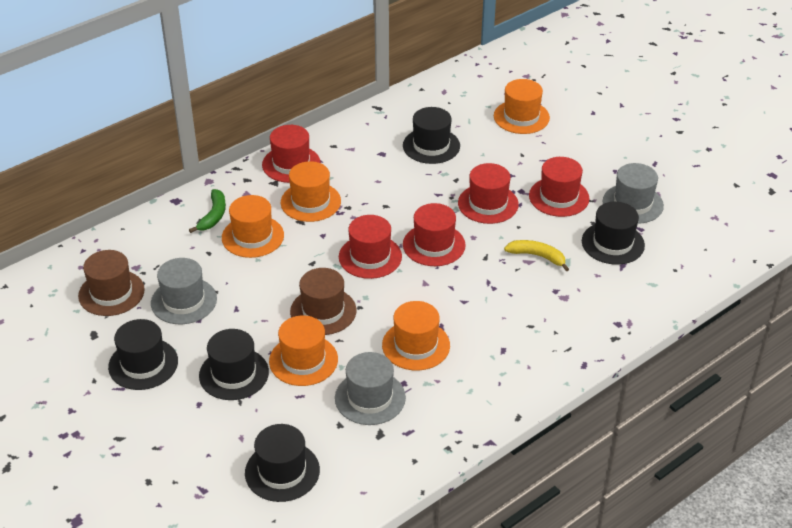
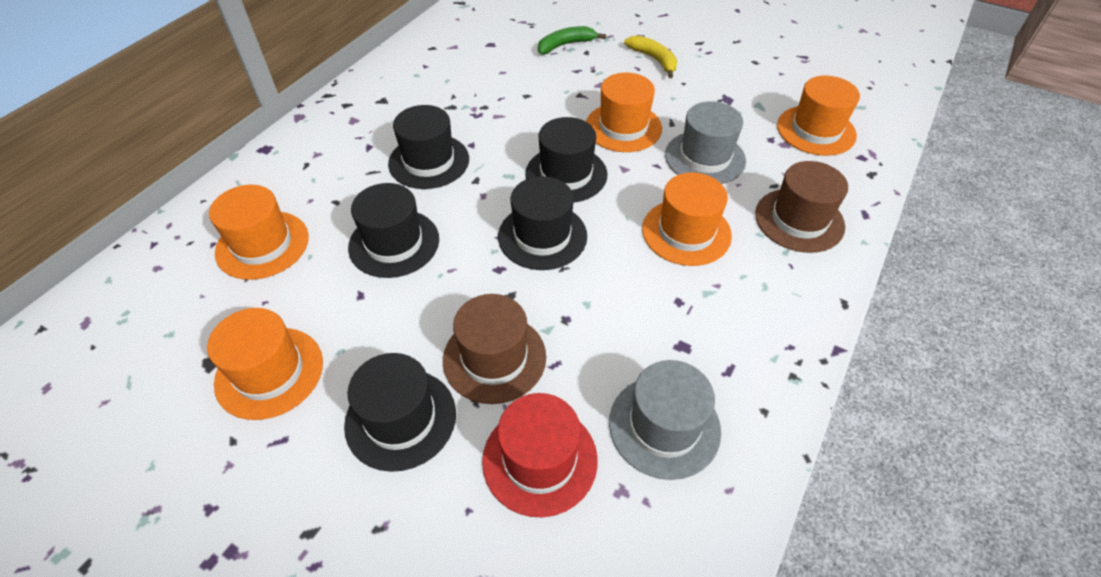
grey hat: [151,258,217,324] [335,352,406,425] [603,163,664,224] = 3 -> [609,360,721,480] [665,101,746,184] = 2
red hat: [262,125,321,183] [339,215,402,279] [403,203,466,266] [458,163,519,224] [529,157,589,217] = 5 -> [482,393,598,517] = 1

